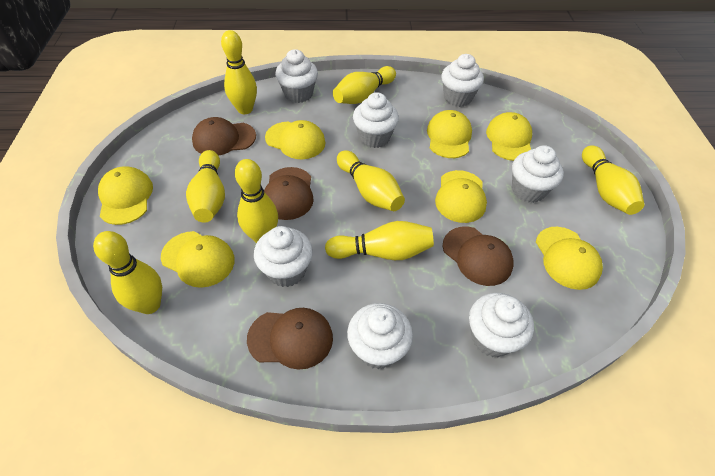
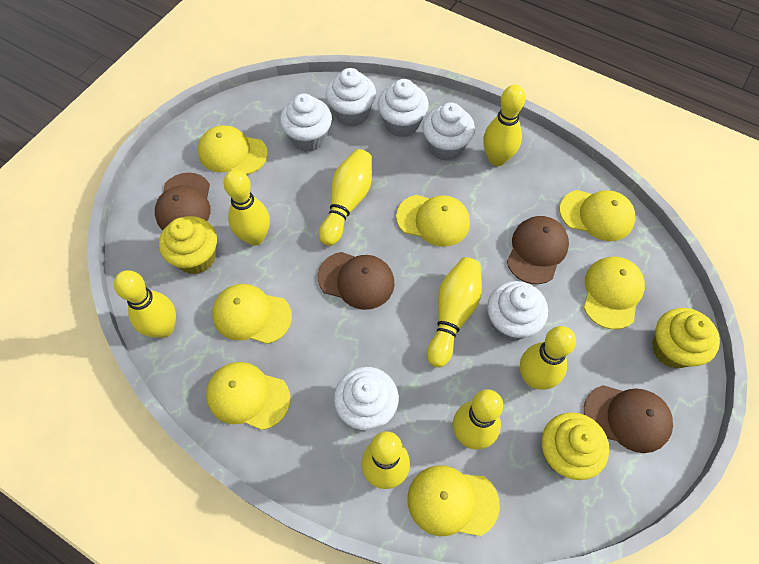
white cupcake: [254,226,313,287] [275,49,318,103] [347,303,413,369] [353,92,399,148] [441,54,484,107] [469,293,534,357] [512,145,564,203] = 7 -> [280,94,332,152] [326,68,376,126] [334,367,399,430] [378,79,429,137] [423,102,475,161] [487,281,548,341] = 6
yellow cupcake: none = 0 -> [159,216,217,275] [542,413,609,480] [652,308,720,368] = 3

